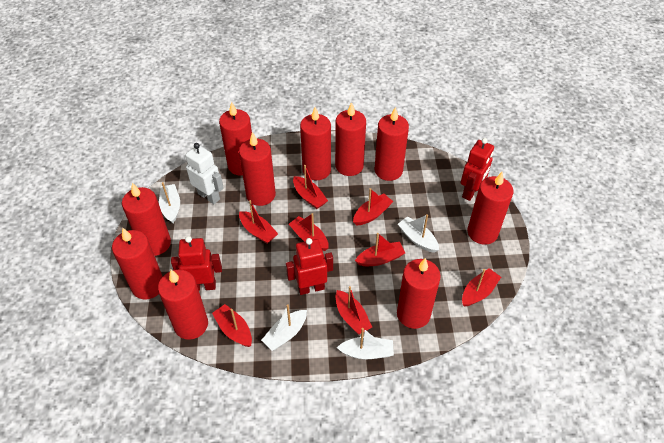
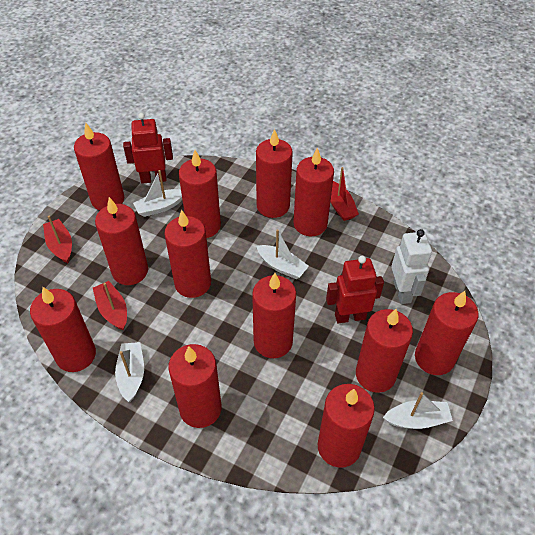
red boat: [212,304,252,347] [239,200,278,244] [289,213,329,251] [293,165,328,209] [336,286,372,334] [353,188,393,225] [355,233,405,266] [462,268,501,307] = 8 -> [43,216,72,263] [93,281,127,330] [331,167,359,221] = 3
red candle: [112,228,163,299] [122,183,171,256] [158,270,208,340] [219,102,252,176] [239,132,276,206] [300,107,331,180] [335,102,366,176] [375,107,409,181] [397,258,441,329] [468,172,513,245] = 10 -> [30,287,96,372] [74,123,124,210] [95,197,148,285] [165,210,211,298] [168,344,221,428] [179,150,221,238] [252,273,296,358] [256,129,293,218] [293,147,334,236] [318,384,375,468] [356,309,413,393] [415,291,479,375] = 12
red robot: [171,236,222,291] [286,238,333,295] [461,138,494,201] = 3 -> [123,113,173,184] [326,256,384,323] = 2

